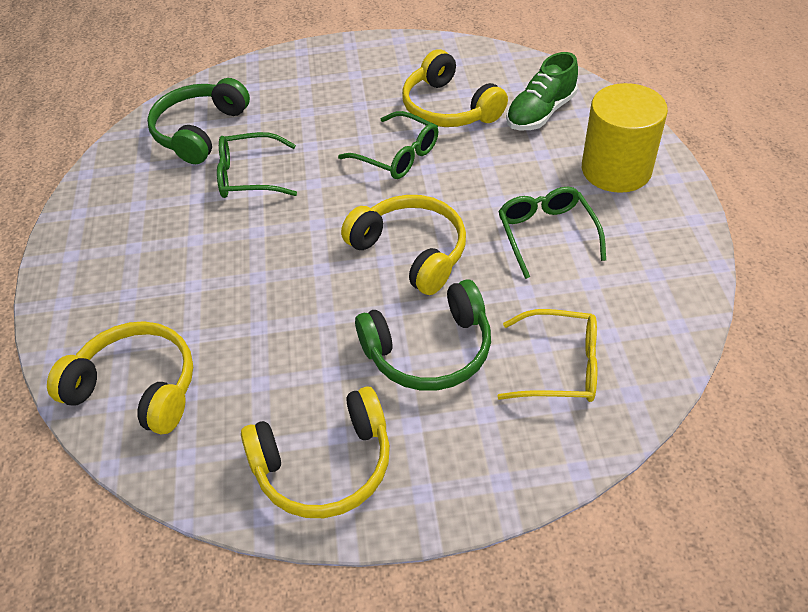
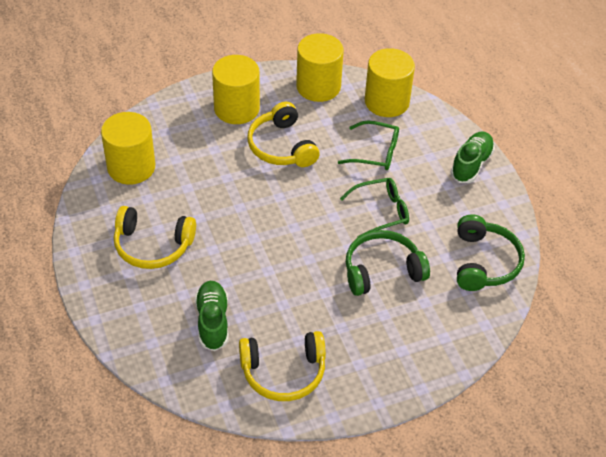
green glasses: [217,132,297,198] [338,111,438,179] [498,186,606,279] = 3 -> [338,121,399,170] [340,178,409,238] = 2
green shoe: [506,52,578,130] = 1 -> [195,281,228,351] [450,131,495,183] = 2
yellow cylinder: [582,83,668,193] = 1 -> [101,112,155,185] [212,55,260,124] [296,33,344,102] [365,48,415,117] = 4
yellow glasses: [497,309,597,402] = 1 -> none = 0
yellow headphones: [47,321,193,434] [241,386,390,518] [341,195,466,295] [402,49,508,127] = 4 -> [114,206,196,269] [239,331,326,401] [247,102,320,167] = 3

